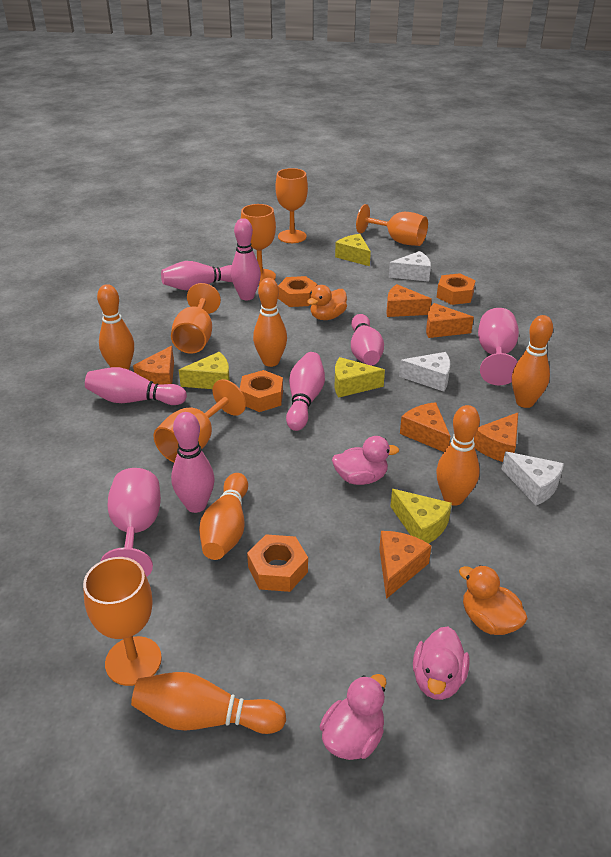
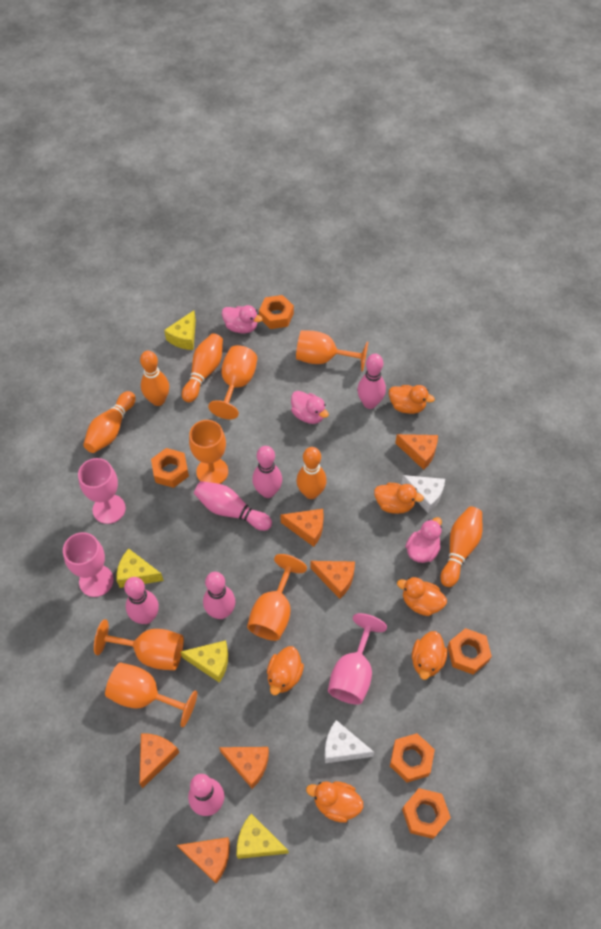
orange bowling pin: [97,284,134,370] [131,672,286,734] [199,473,248,560] [253,278,287,367] [436,405,480,506] [512,315,553,408] = 6 -> [83,391,136,453] [140,351,169,406] [182,333,223,402] [296,447,327,499] [440,507,483,587] = 5
orange duck: [307,285,347,320] [459,565,528,635] = 2 -> [267,646,304,695] [306,781,363,823] [374,483,424,514] [389,385,435,414] [397,577,447,616] [412,631,448,680] = 6
orange nut: [240,370,283,412] [247,534,308,592] [278,276,317,307] [437,273,476,305] = 4 -> [151,448,189,488] [259,295,294,329] [390,733,435,783] [402,788,451,839] [448,628,492,675] = 5
pink goblet: [100,468,161,577] [478,308,519,385] = 2 -> [63,532,114,597] [78,458,126,524] [328,613,387,705] = 3
white cheese: [389,251,431,282] [399,352,450,392] [502,452,564,505] = 3 -> [325,720,374,763] [401,475,445,513] = 2

